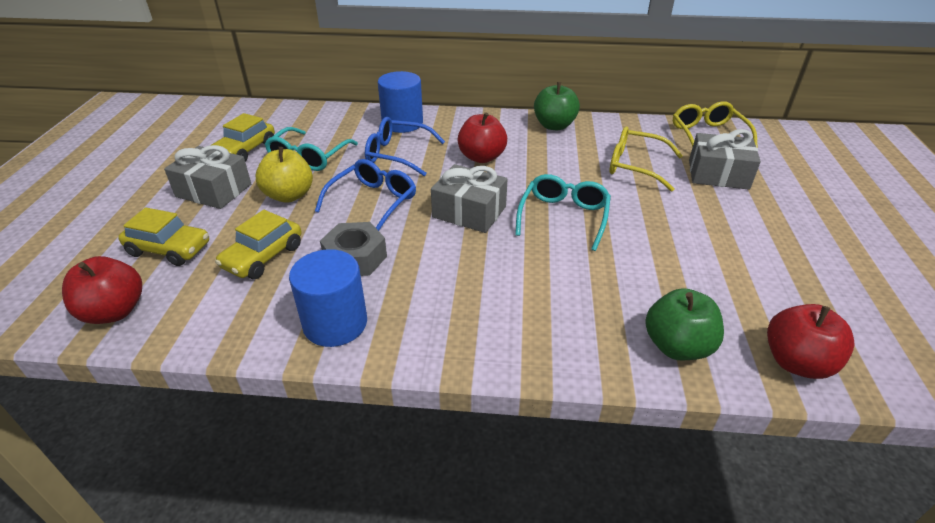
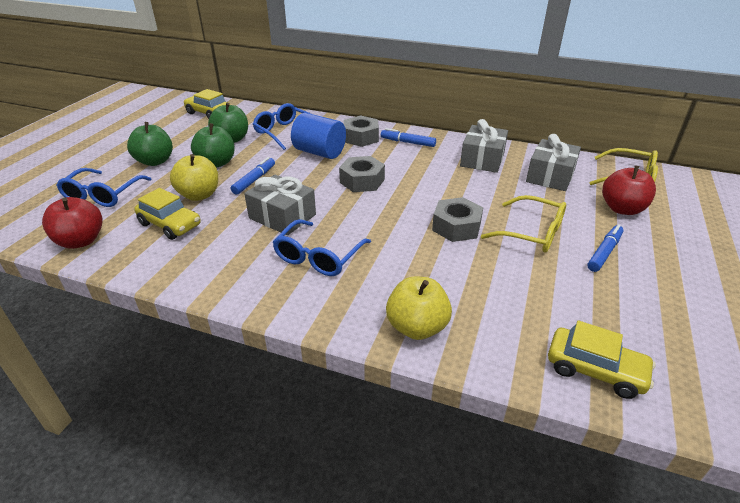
blue cylinder: [289,249,367,347] [378,71,423,133] = 2 -> [291,113,346,159] = 1
blue glasses: [315,159,416,231] [365,117,445,176] = 2 -> [56,168,151,207] [253,103,311,150] [273,219,371,276] = 3
blue marker: none = 0 -> [231,157,275,194] [381,128,436,147] [587,225,623,272] = 3
green apple: [534,82,580,130] [645,288,724,360] = 2 -> [127,122,173,166] [191,123,235,168] [208,103,248,143] = 3
grey nut: [320,222,387,276] = 1 -> [339,156,385,192] [344,116,379,147] [432,197,483,242] = 3
red apple: [62,256,142,324] [457,112,507,163] [767,304,854,379] = 3 -> [42,197,103,249] [602,166,656,215] = 2
turquoise glasses: [265,127,358,171] [515,174,611,251] = 2 -> none = 0
yellow apple: [255,147,313,203] = 1 -> [170,154,218,201] [386,276,452,340] = 2

